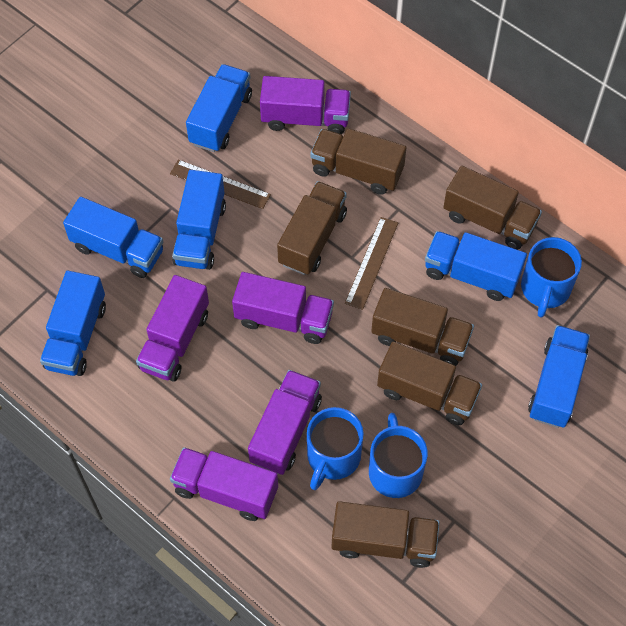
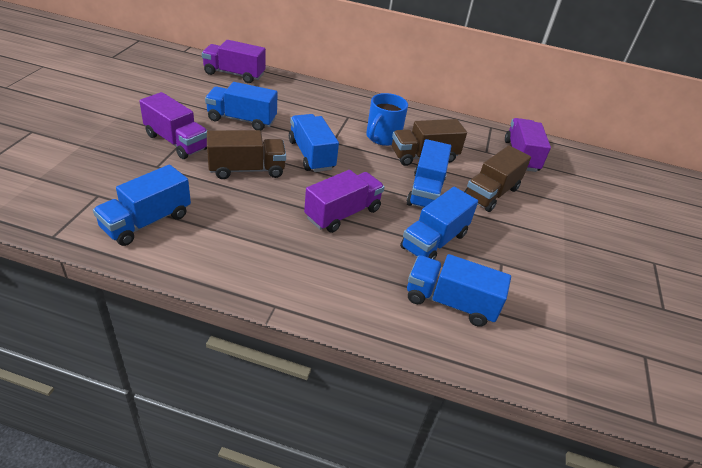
blue mug: [307,407,364,490] [369,413,428,498] [521,237,582,318] = 3 -> [366,93,408,146] = 1
brown ruler: [170,159,271,209] [345,217,398,310] = 2 -> none = 0
brown truck: [277,181,347,275] [310,128,406,195] [332,501,440,568] [371,288,474,366] [377,341,482,425] [443,166,542,250] = 6 -> [207,130,286,179] [392,119,467,166] [465,145,531,212] = 3
purple truck: [136,275,209,382] [170,447,278,521] [232,272,334,344] [248,370,322,475] [260,76,351,134] = 5 -> [139,92,208,159] [202,40,266,83] [304,170,385,233] [505,118,551,172] = 4

